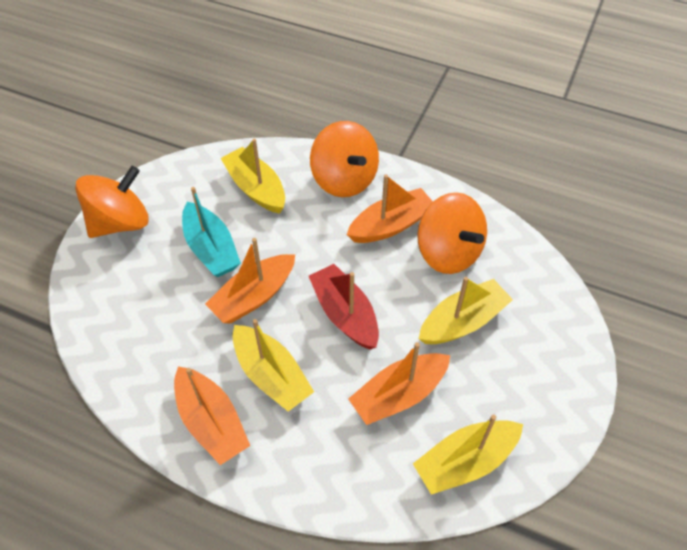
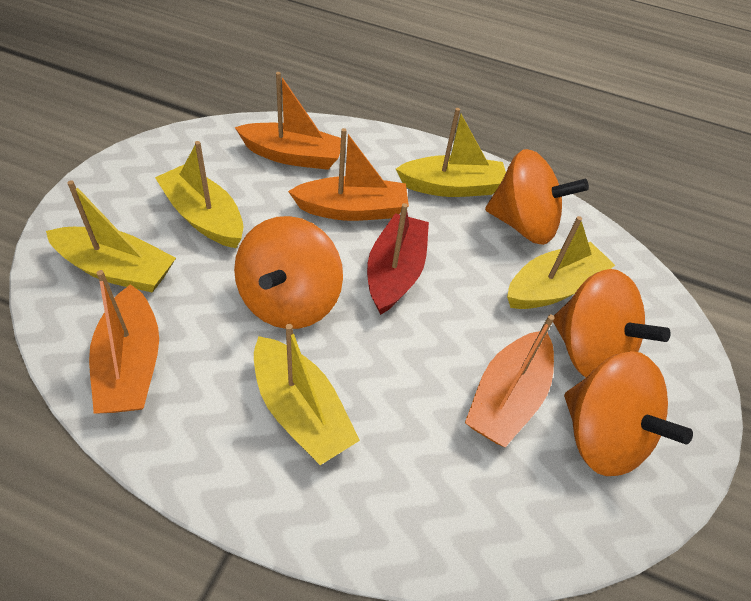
orange spinning top: [75,166,149,238] [310,121,379,197] [417,192,487,274] = 3 -> [234,216,343,329] [485,149,589,245] [553,269,671,378] [564,351,693,476] = 4
turquoise boat: [182,187,241,277] = 1 -> none = 0
yellow boat: [221,138,285,214] [232,319,314,412] [413,415,523,495] [419,277,513,344] = 4 -> [46,180,176,293] [155,141,243,248] [254,324,360,465] [396,108,506,197] [507,216,615,309] = 5

